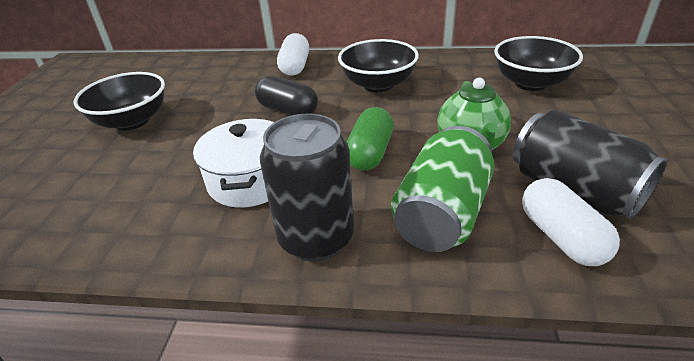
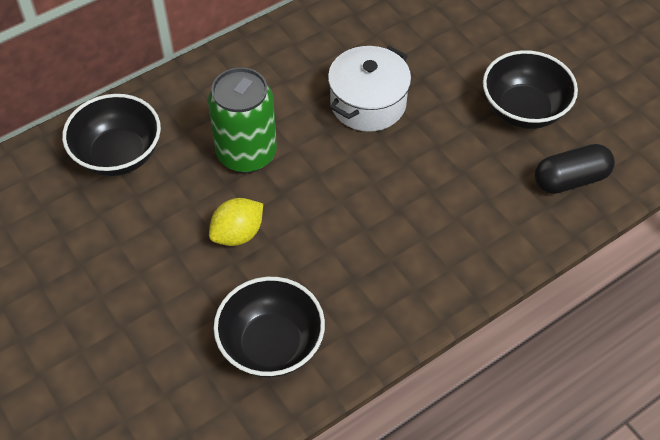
black can: [260,114,354,261] [513,110,667,219] = 2 -> none = 0
green capsule: [347,107,394,171] = 1 -> none = 0
green teapot: [438,78,511,150] = 1 -> none = 0
white capsule: [277,33,309,76] [522,178,620,266] = 2 -> none = 0
yellow lemon: none = 0 -> [209,198,263,246] = 1

